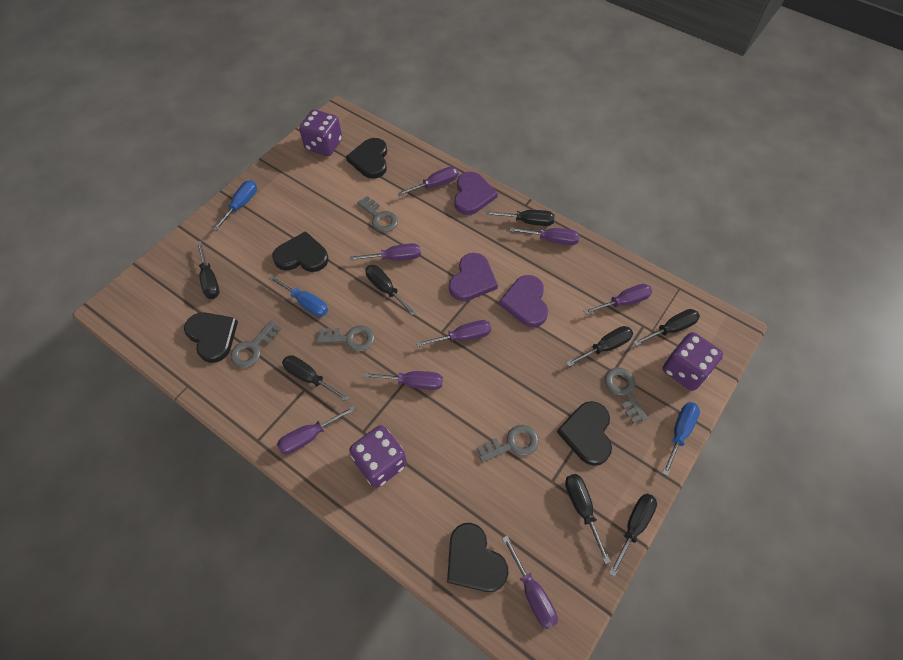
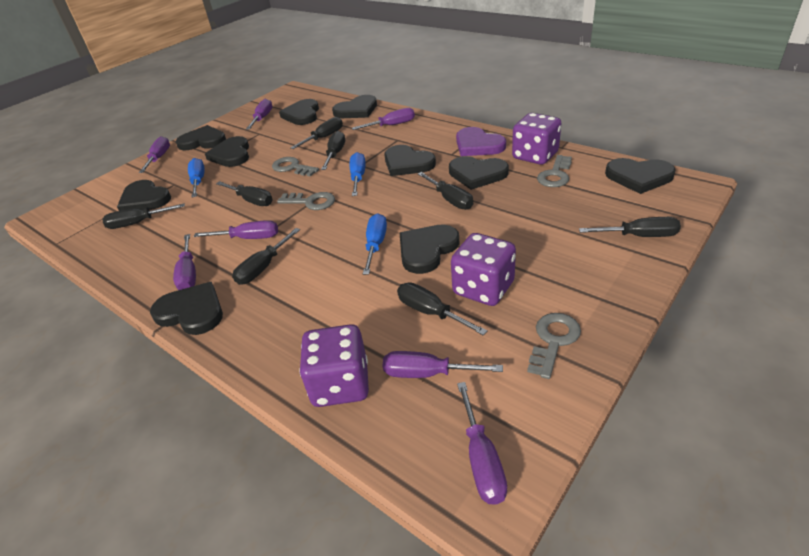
black heart: [184,312,238,363] [272,231,328,272] [346,138,387,179] [447,523,509,592] [557,401,612,466] = 5 -> [117,180,171,211] [150,282,223,335] [176,125,226,150] [205,136,249,167] [279,99,319,125] [332,95,377,118] [384,145,436,176] [400,225,460,274] [449,156,509,190] [605,158,676,194] = 10
grey key: [231,320,281,368] [317,325,375,351] [357,196,398,232] [477,425,539,462] [605,367,647,423] = 5 -> [272,157,319,177] [277,192,335,210] [527,313,581,379] [537,155,572,187] = 4
purple heart: [449,253,498,301] [454,172,498,215] [499,275,548,327] = 3 -> [456,127,506,156] = 1
purple screwdriver: [277,406,356,454] [350,243,421,261] [363,371,443,390] [398,167,459,196] [416,320,491,347] [502,536,558,629] [510,227,579,245] [584,284,652,315] = 8 -> [139,136,170,173] [173,234,196,290] [194,220,278,239] [246,99,273,130] [352,108,415,130] [383,351,503,378] [457,382,507,505] = 7

